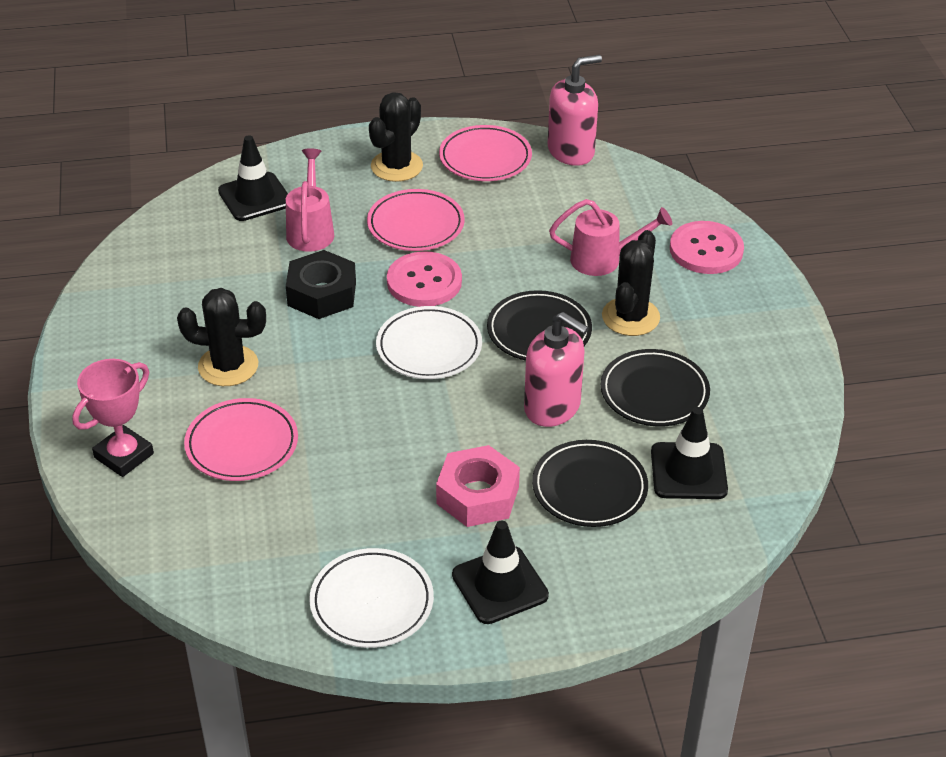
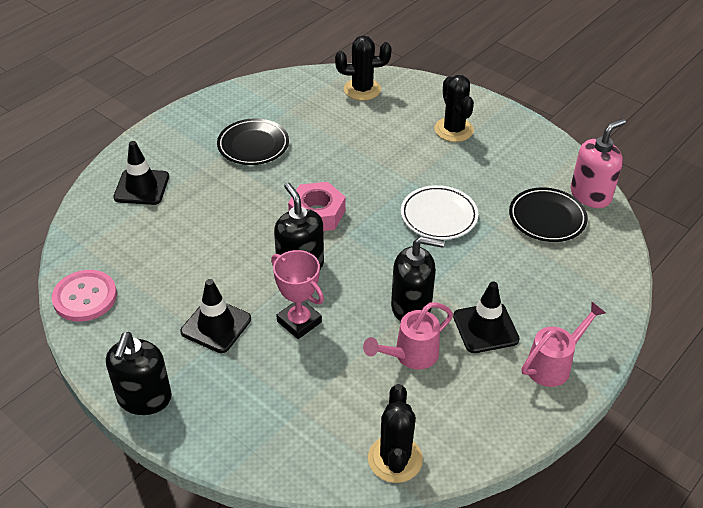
black nut: [286,250,356,319] = 1 -> none = 0
black plate: [487,290,592,361] [532,440,648,527] [601,349,710,426] = 3 -> [217,118,289,165] [509,187,588,242] = 2
black soap dispenser: none = 0 -> [106,332,172,415] [274,183,324,269] [391,236,445,321] = 3
pink button: [387,251,462,307] [670,221,744,274] = 2 -> [52,270,117,322] = 1
pink plate: [184,398,298,481] [367,189,465,251] [439,125,532,181] = 3 -> none = 0
pink soap dispenser: [524,312,589,427] [548,55,602,166] = 2 -> [571,119,626,208] = 1
white plate: [309,548,434,648] [376,306,482,379] = 2 -> [401,185,478,240] = 1

